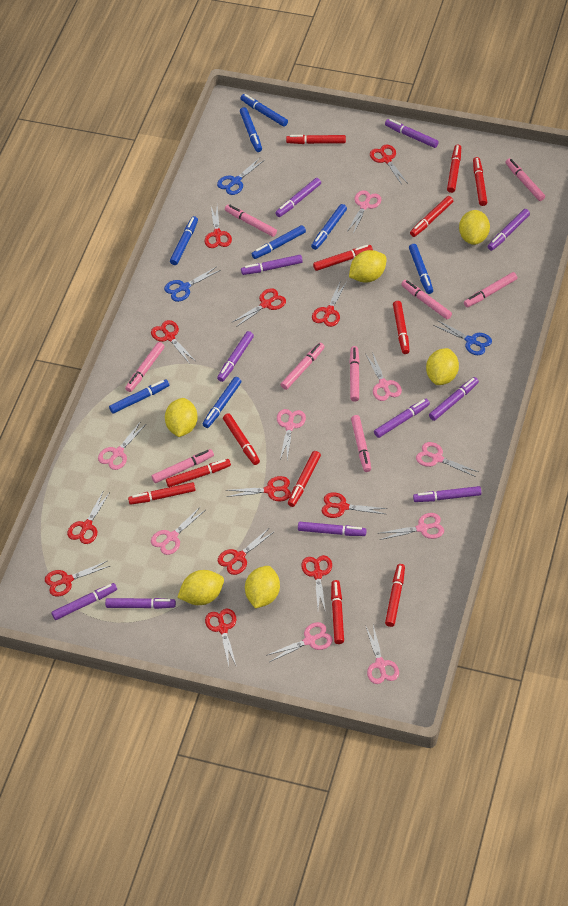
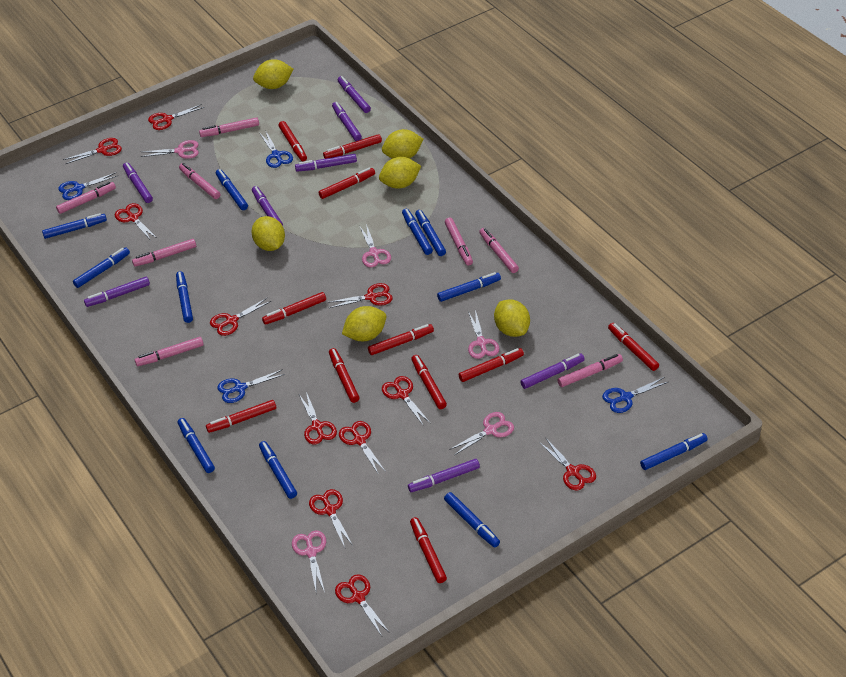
blue marker: [109,379,169,414] [170,216,198,265] [202,377,241,428] [240,94,288,127] [240,107,262,152] [252,225,306,259] [311,204,347,250] [409,244,433,294] = 8 -> [42,213,107,239] [73,248,130,288] [176,271,193,323] [178,418,215,473] [216,169,248,210] [259,441,297,499] [402,209,433,255] [415,210,446,256] [437,272,501,302] [444,492,500,548] [640,433,708,470] = 11
blue scissors: [164,267,221,302] [217,158,265,195] [433,320,492,355] = 3 -> [58,172,117,200] [217,369,285,403] [260,132,293,168] [602,377,668,413] = 4
pink marker: [125,342,165,392] [152,449,214,483] [225,204,277,237] [281,343,325,390] [349,346,360,402] [351,415,371,472] [401,280,452,319] [464,272,517,307] [506,158,545,201] = 9 -> [56,182,116,214] [132,239,196,267] [135,337,204,366] [179,163,220,199] [199,117,259,137] [445,218,473,266] [479,228,519,273] [558,354,623,387] = 8
pink scissors: [98,421,146,470] [151,506,204,555] [266,622,333,662] [277,409,306,460] [347,190,381,234] [366,352,402,401] [366,625,399,684] [380,513,444,540] [416,442,479,477] = 9 -> [141,140,199,159] [292,530,326,592] [359,224,391,267] [449,412,514,455] [468,310,500,359] = 5
purple marker: [51,583,117,620] [105,598,176,609] [217,331,254,382] [241,255,303,275] [275,178,321,217] [298,522,367,536] [374,399,430,438] [385,119,439,148] [413,486,481,502] [429,377,479,421] [487,209,530,251] = 11 -> [84,277,150,307] [123,162,153,203] [252,186,283,226] [295,154,357,172] [332,102,362,141] [338,76,371,113] [408,459,480,492] [520,353,585,389] = 8
red marker: [128,482,195,505] [166,459,231,487] [223,413,260,465] [286,135,346,144] [288,451,321,507] [313,245,373,271] [331,580,344,644] [385,564,405,627] [393,301,410,354] [410,196,453,237] [447,145,461,193] [473,157,487,206] = 12 -> [206,400,276,433] [262,292,326,325] [279,121,307,161] [318,168,375,199] [323,134,382,159] [329,348,360,403] [368,324,434,355] [410,517,447,583] [411,355,447,409] [459,348,524,382] [608,323,659,371] = 11
red scissors: [45,561,110,597] [67,492,110,544] [151,320,195,364] [205,206,232,248] [205,609,237,667] [218,527,275,575] [226,476,291,501] [231,288,286,327] [301,555,332,612] [312,280,347,327] [322,492,388,518] [370,145,407,185] = 12 -> [63,138,122,164] [115,203,157,239] [148,104,204,130] [210,298,271,336] [299,392,337,445] [309,489,352,547] [327,283,393,308] [335,574,390,636] [339,421,386,473] [382,376,430,425] [539,439,596,490] = 11

